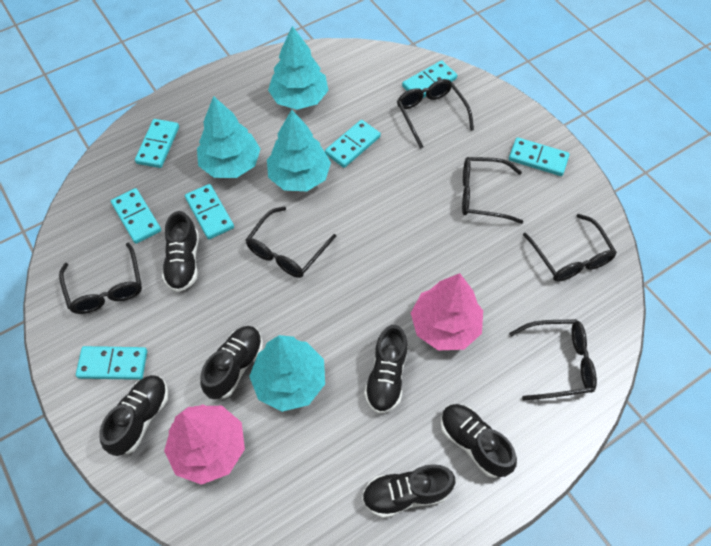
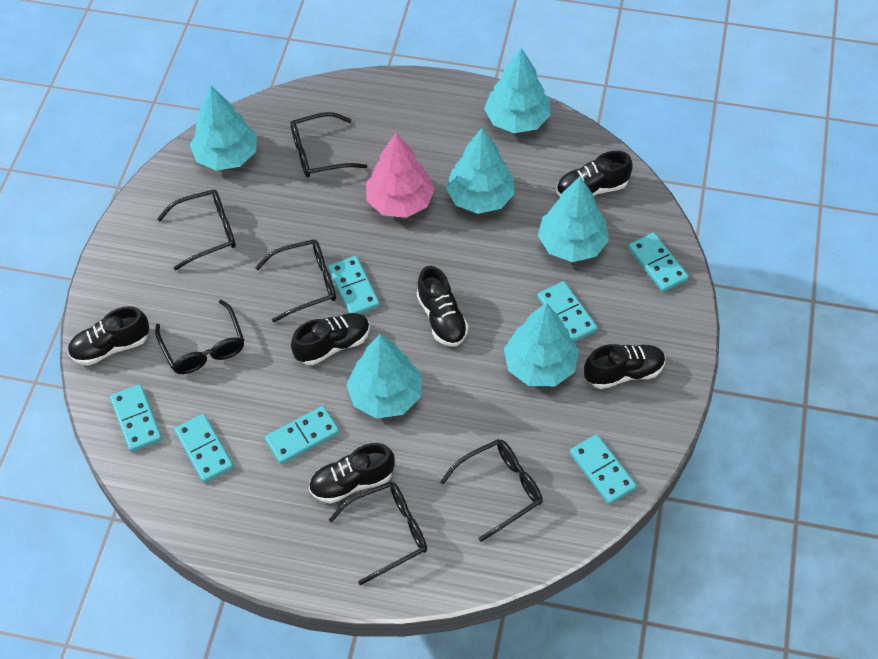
pink tree: [164,404,245,485] [411,273,483,351] = 2 -> [366,133,435,218] = 1
turquoise tree: [197,96,261,178] [249,335,325,412] [267,110,331,191] [268,26,329,110] = 4 -> [190,85,257,171] [346,334,422,419] [446,128,515,214] [484,48,551,133] [504,303,579,386] [538,176,609,262] = 6

